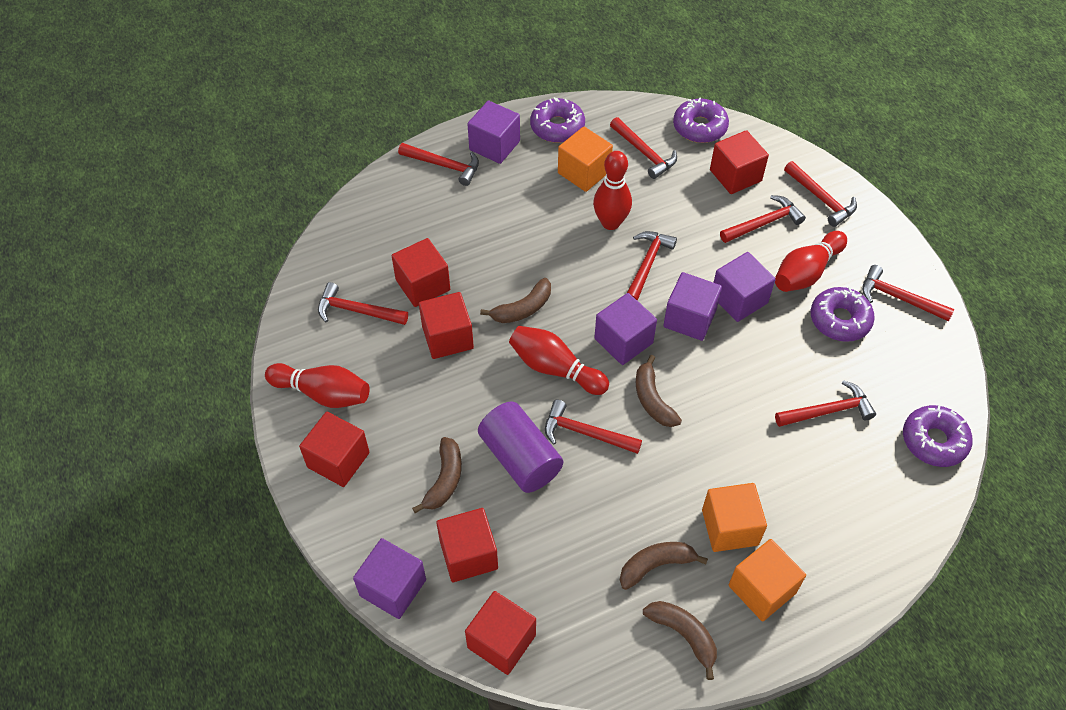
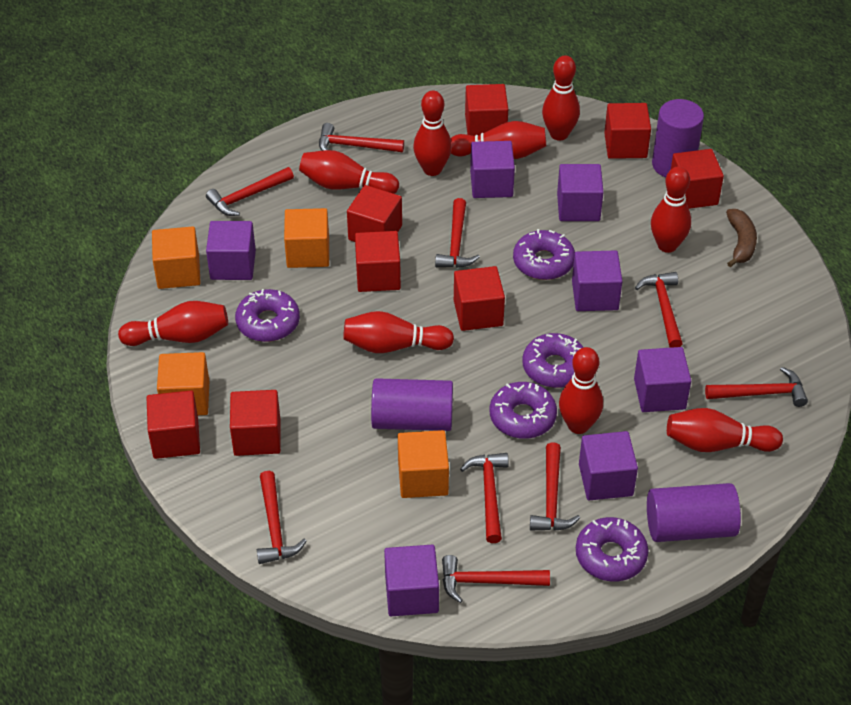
brown banana: [412,437,462,513] [480,278,551,323] [620,542,708,590] [636,355,682,427] [643,601,717,680] = 5 -> [726,209,757,267] = 1
orange cube: [558,126,613,192] [702,483,767,552] [729,539,806,621] = 3 -> [152,226,201,289] [157,352,209,415] [284,208,329,268] [398,430,449,498] = 4
purple cube: [353,538,426,619] [468,101,520,164] [594,293,657,365] [663,272,722,341] [713,252,776,322] = 5 -> [206,221,256,280] [384,545,439,616] [470,141,515,198] [557,164,603,221] [572,251,623,311] [579,431,638,501] [634,347,691,412] = 7
purple cylinder: [478,401,563,493] = 1 -> [371,378,453,431] [647,483,741,542] [652,99,704,177] = 3
purple donut: [530,97,585,143] [673,97,729,143] [811,287,875,342] [903,405,972,467] = 4 -> [235,289,300,342] [490,382,557,439] [513,229,575,280] [522,333,584,388] [576,517,648,581] = 5
red bowling pin: [265,363,370,408] [509,326,609,395] [593,151,632,230] [775,231,847,292] = 4 -> [118,301,228,346] [299,150,399,194] [343,311,454,353] [413,91,452,176] [451,121,546,159] [542,56,580,140] [559,347,603,434] [651,166,691,253] [667,408,783,452] = 9
red cube: [299,412,370,487] [392,238,450,307] [419,292,474,359] [436,508,498,582] [465,591,536,675] [710,130,769,194] = 6 -> [146,390,200,459] [230,390,281,456] [347,185,402,242] [355,231,401,292] [454,266,505,331] [465,84,508,136] [604,103,651,159] [671,149,724,209] = 8

